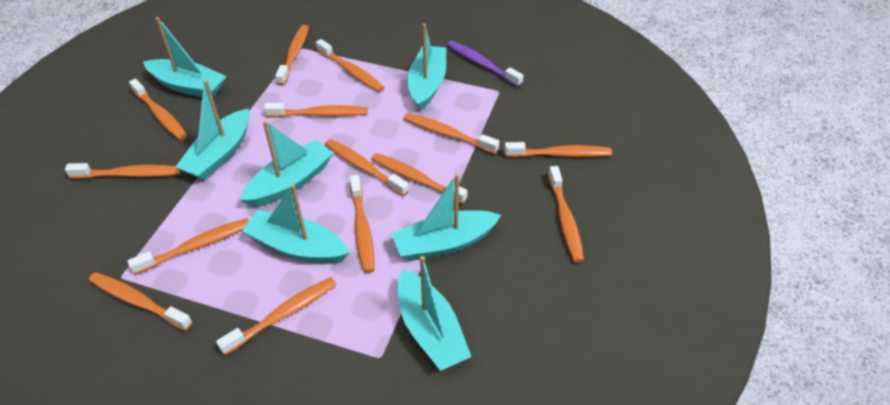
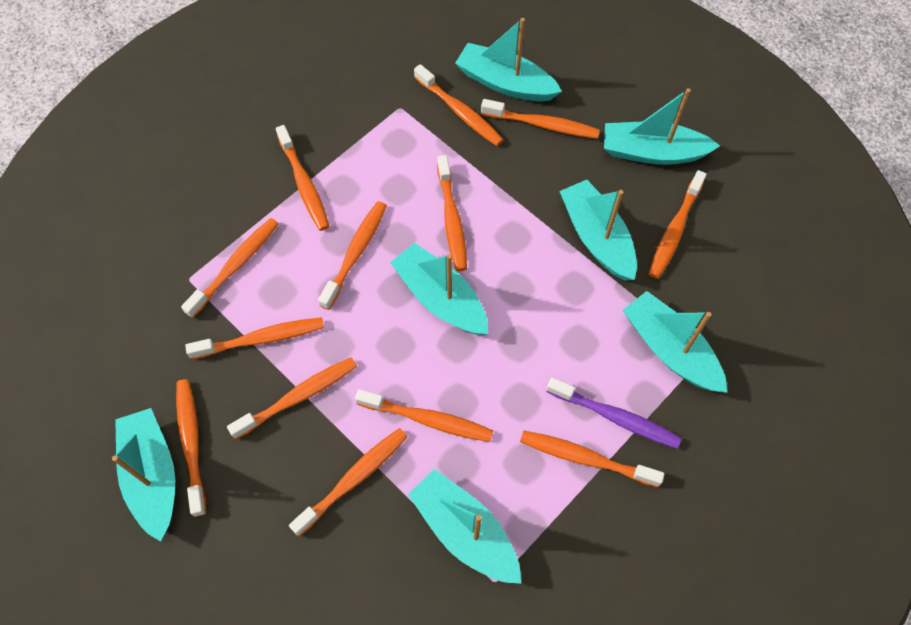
orange toothbrush: [65,163,182,179] [89,272,193,331] [127,218,249,275] [129,79,187,140] [216,277,337,355] [264,103,368,118] [275,25,309,86] [316,39,385,92] [325,139,409,196] [350,175,375,273] [372,153,467,204] [403,113,499,154] [504,142,612,157] [548,166,584,263] = 14 -> [176,379,206,517] [181,218,278,318] [185,317,324,359] [227,358,357,439] [276,125,329,231] [289,428,408,536] [318,201,387,310] [355,389,493,442] [414,64,503,146] [437,155,467,271] [481,99,600,139] [520,431,664,487] [648,170,707,279] = 13

